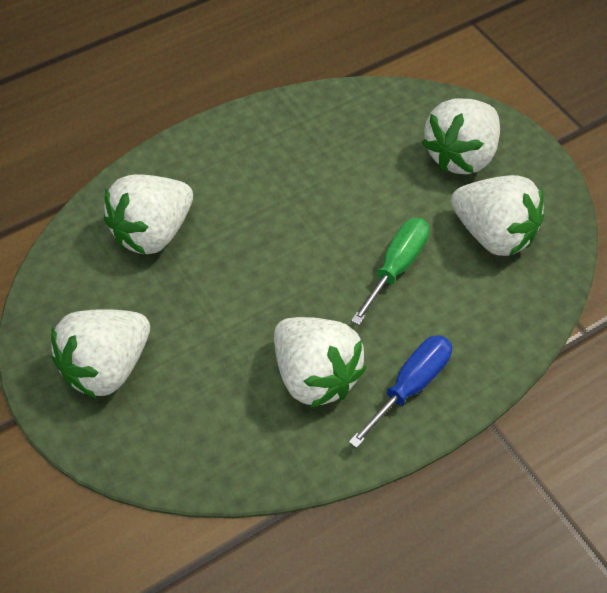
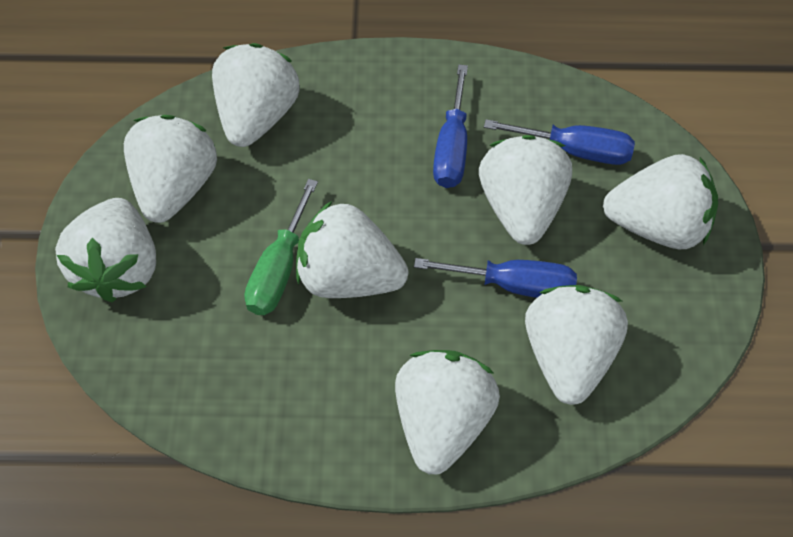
blue screwdriver: [349,335,452,448] = 1 -> [414,258,577,298] [433,65,468,188] [484,119,635,165] = 3
white strawberry: [51,309,150,399] [104,174,193,255] [274,317,366,408] [422,98,500,174] [451,175,544,256] = 5 -> [55,198,156,302] [124,115,217,223] [212,43,299,147] [296,201,408,298] [395,350,500,474] [479,135,572,245] [525,285,628,405] [603,154,718,249] = 8

